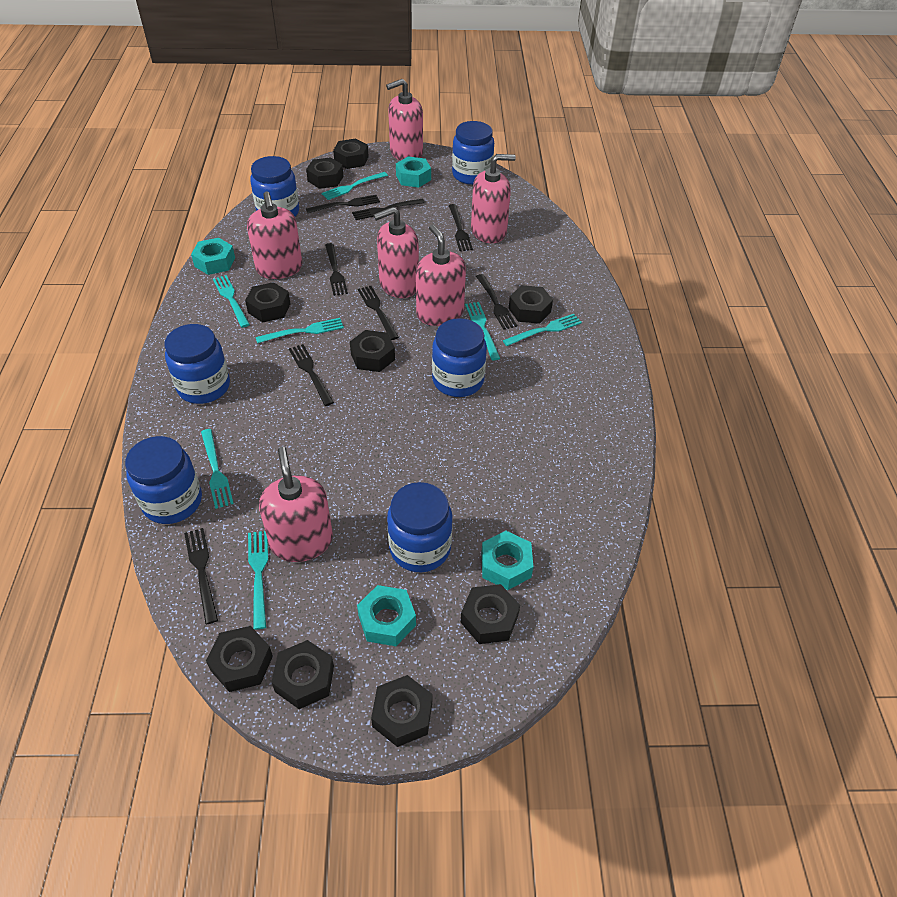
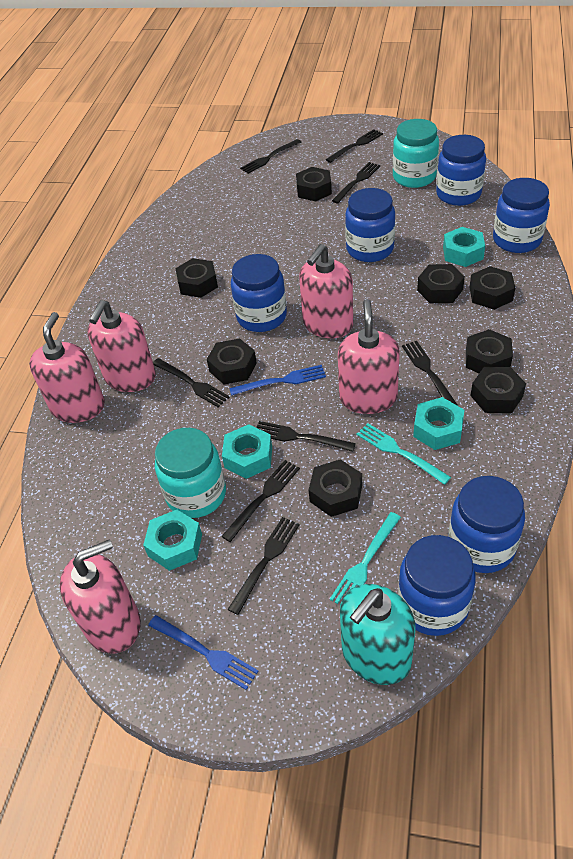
black nut: [206,626,273,692] [245,282,290,322] [271,640,334,709] [306,157,344,189] [333,139,369,169] [350,330,395,372] [371,675,432,747] [460,584,520,644] [509,285,553,324] = 9 -> [176,258,218,298] [207,339,257,384] [296,167,332,201] [309,459,362,517] [417,264,465,303] [466,329,513,373] [469,266,515,310] [470,367,526,413] = 8
blue fork: none = 0 -> [148,615,258,690] [229,365,326,396] = 2
pink soap dispenser: [247,191,302,279] [259,447,333,562] [374,207,419,298] [386,79,423,161] [416,225,466,326] [471,154,516,243] = 6 -> [29,312,105,423] [60,539,141,654] [87,300,156,392] [299,244,353,338] [338,299,400,414] = 5
turquoise fork: [201,429,234,509] [213,275,250,328] [248,531,268,630] [256,318,344,344] [321,172,388,200] [465,302,500,360] [503,314,582,346] = 7 -> [330,512,401,606] [356,423,451,485] = 2
turquoise jar: none = 0 -> [155,428,226,518] [393,119,439,188] = 2
turquoise soap dispenser: none = 0 -> [340,584,416,685] = 1

